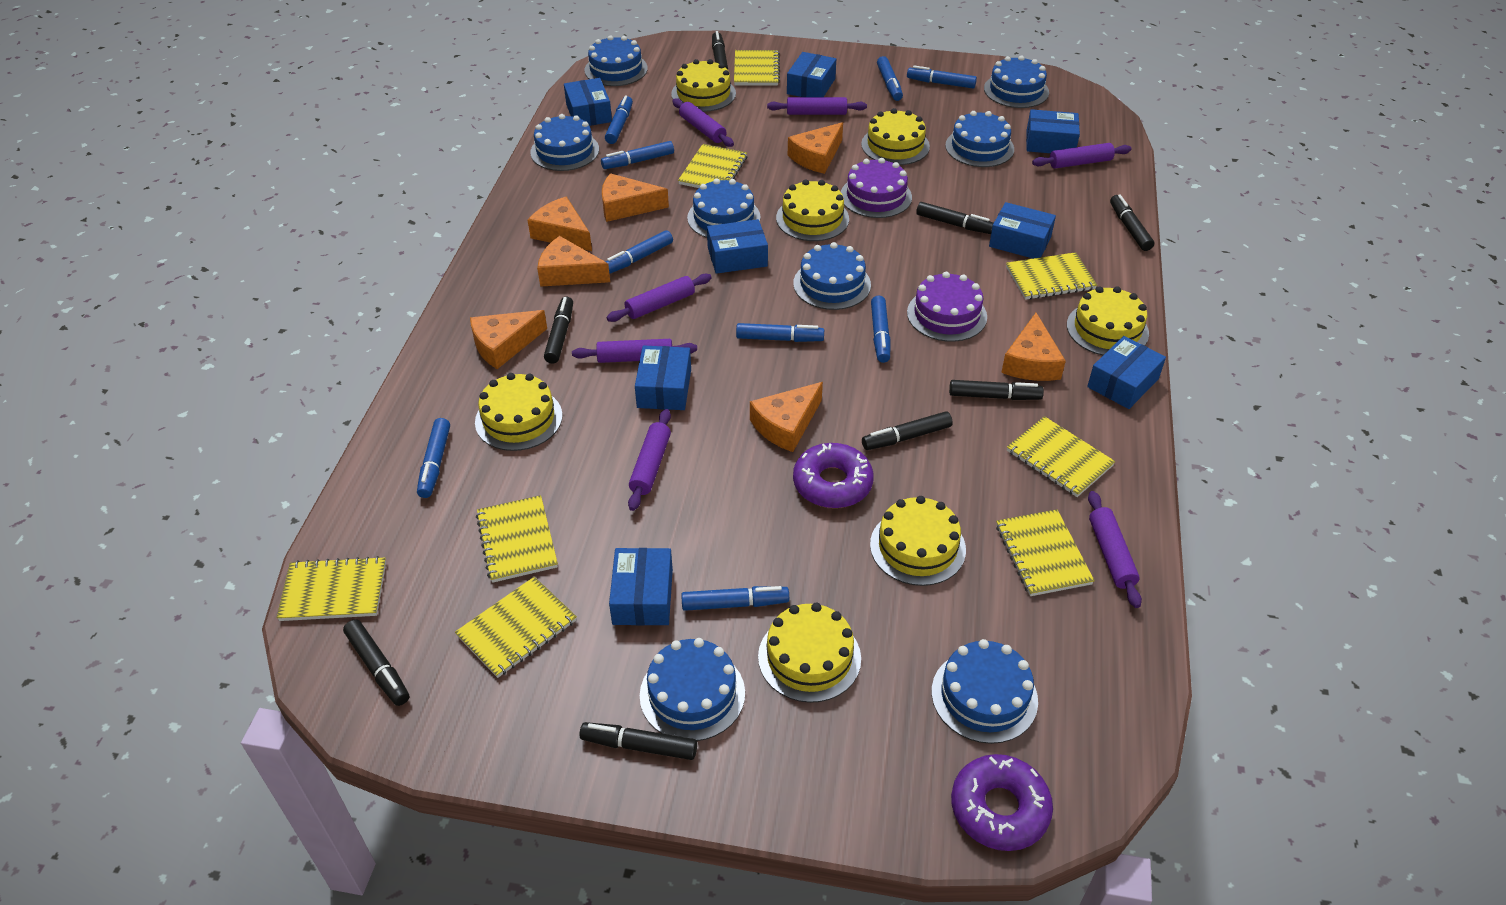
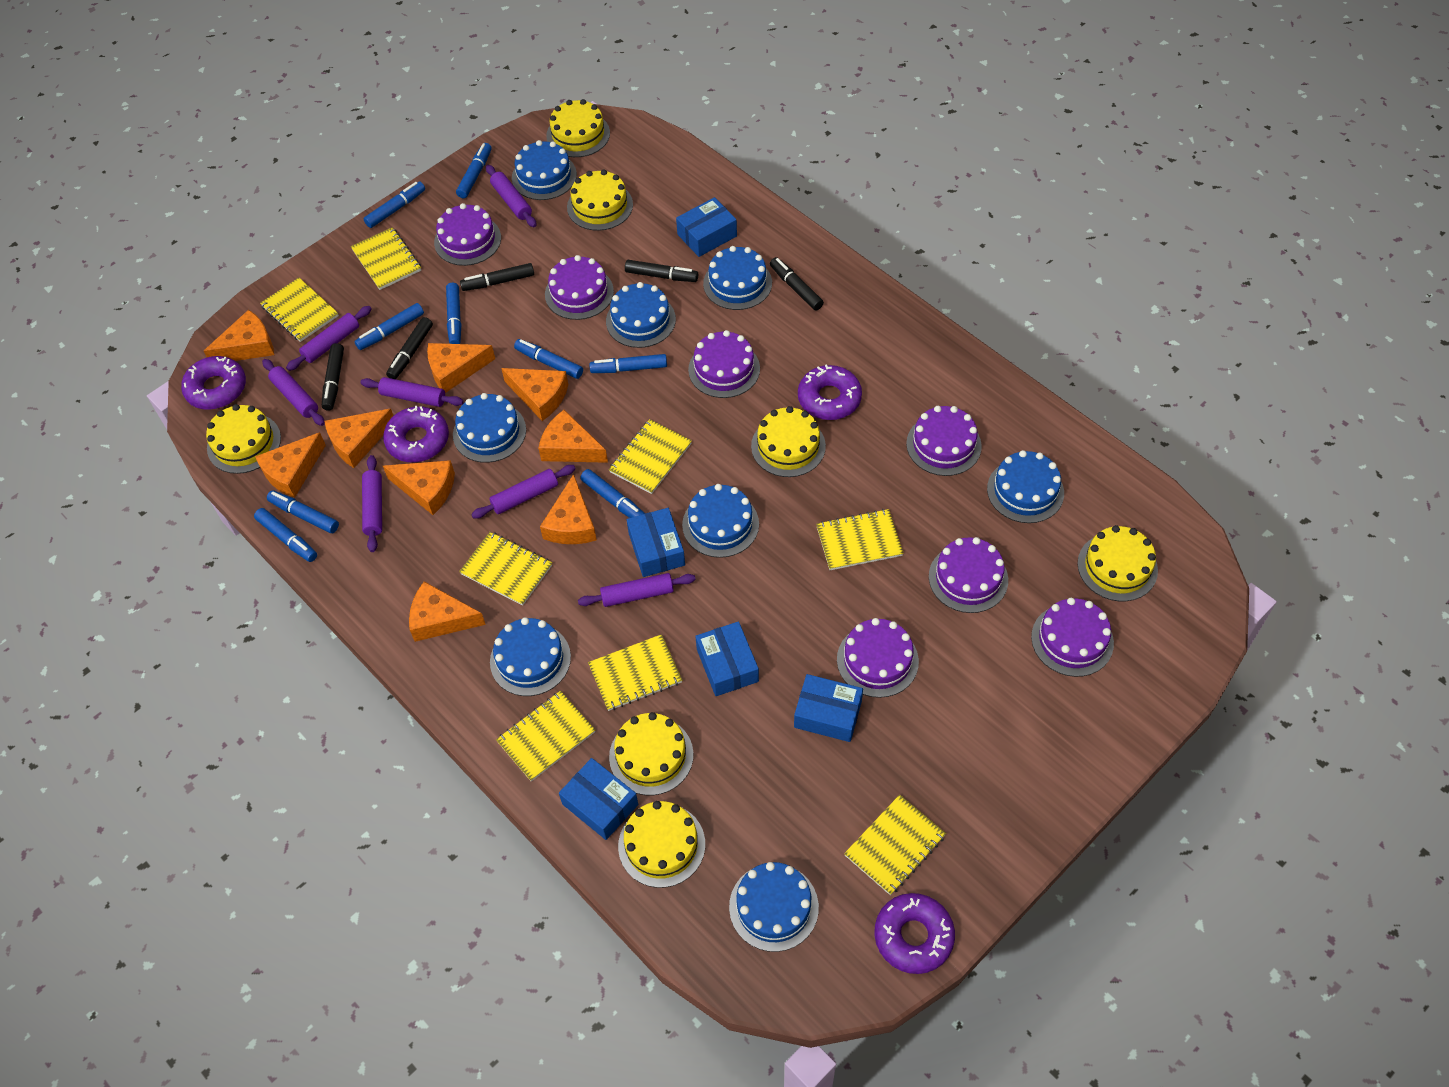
black marker: [343,619,409,706] [544,297,573,364] [579,722,697,760] [712,31,728,69] [862,411,953,450] [916,202,994,234] [949,380,1044,400] [1110,195,1154,251] = 8 -> [322,343,344,411] [386,317,433,379] [460,263,534,291] [625,260,698,282] [770,257,824,310] = 5
blue box: [564,78,612,126] [609,548,673,625] [635,346,691,410] [707,219,768,274] [787,52,836,97] [989,202,1056,259] [1026,109,1080,153] [1087,336,1166,409] = 8 -> [559,758,638,840] [627,508,685,577] [676,197,737,257] [695,621,759,696] [794,674,863,742] = 5
orange cheese: [470,310,547,369] [528,196,592,251] [537,236,610,287] [602,173,669,222] [750,382,823,452] [788,122,843,174] [1001,313,1066,381] = 7 -> [204,310,274,361] [255,432,326,498] [325,409,393,468] [383,460,455,515] [409,582,486,642] [427,343,495,393] [501,368,568,421] [538,410,608,463] [540,474,597,544] = 9
purple cake: [841,158,912,218] [907,272,987,342] = 2 -> [434,203,501,266] [545,255,614,320] [688,330,760,398] [837,618,919,698] [906,406,982,476] [929,537,1008,613] [1031,598,1114,677] = 7
purple donut: [793,443,873,508] [951,754,1053,851] = 2 -> [181,356,246,410] [383,406,449,462] [798,365,862,420] [874,893,955,974] = 4

